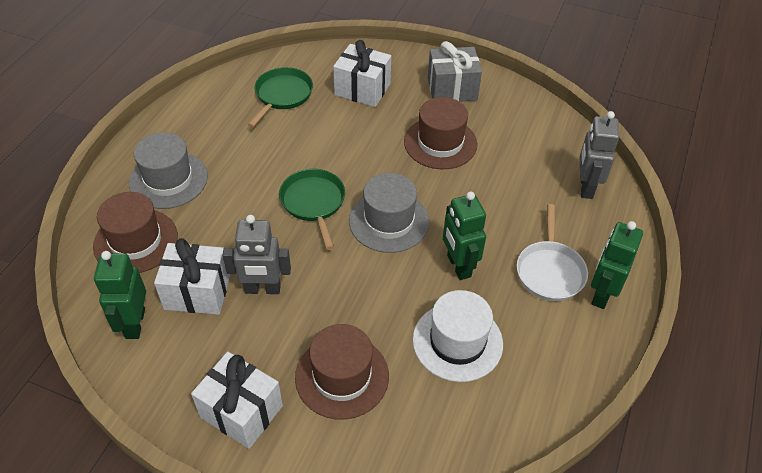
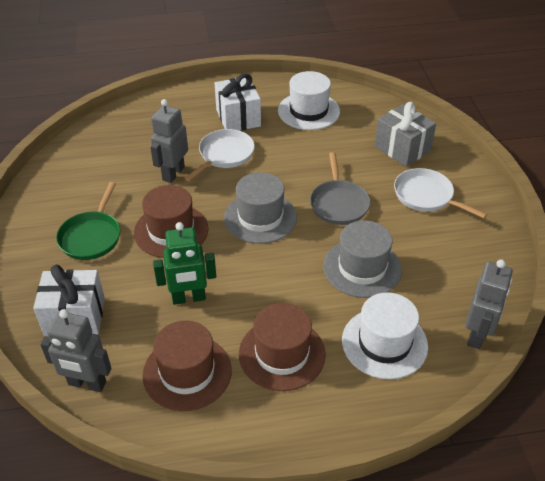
green pan: [248,67,313,127] [279,169,345,250] = 2 -> [56,182,120,260] = 1
green robot: [94,251,146,339] [443,192,486,280] [591,221,643,309] = 3 -> [153,222,216,305] = 1
grey pan: none = 0 -> [310,152,371,225] = 1
grey robot: [223,215,291,294] [580,111,620,199] = 2 -> [40,309,111,392] [150,99,188,183] [465,259,513,349] = 3
white gift: [154,238,230,315] [191,352,283,449] [333,40,391,107] = 3 -> [33,264,105,336] [215,74,261,131] = 2
white hat: [413,290,503,382] = 1 -> [278,71,340,130] [342,292,428,379] = 2
white pan: [517,204,588,301] = 1 -> [185,129,255,181] [394,168,487,218] = 2

